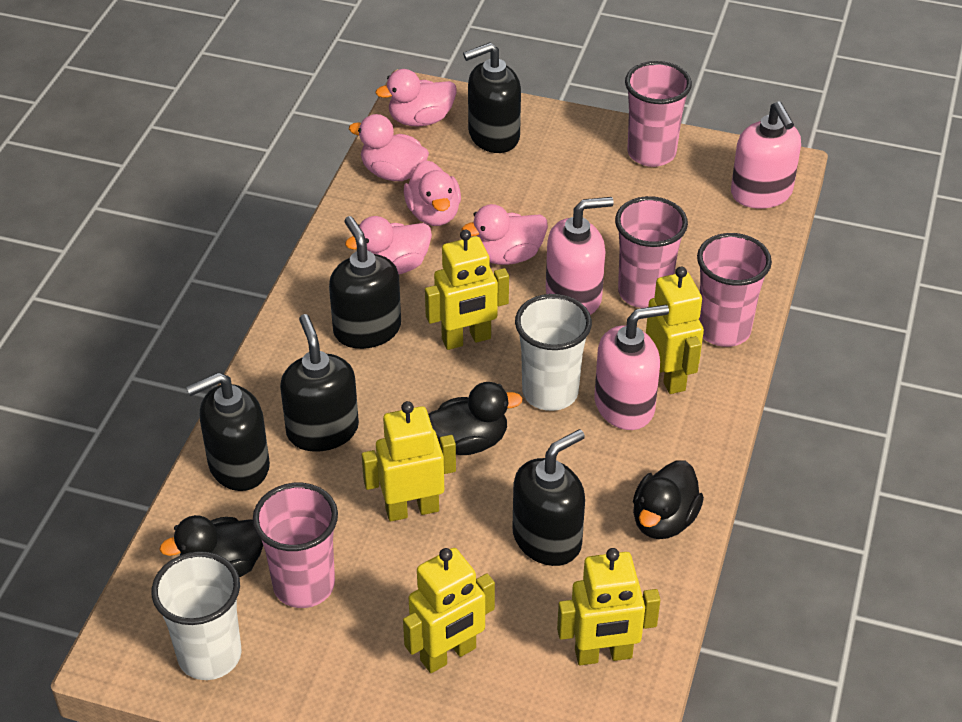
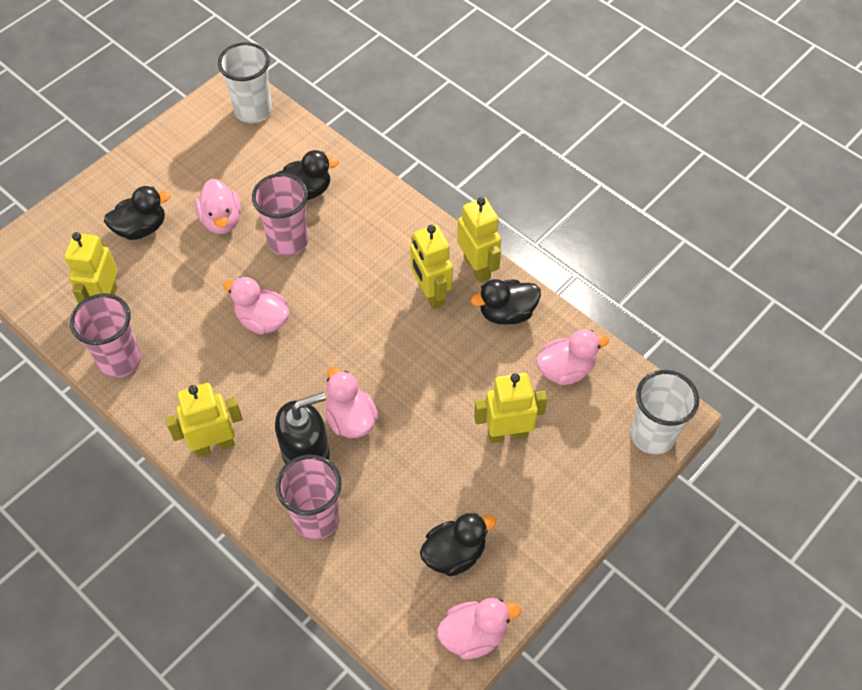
black duck: [159,515,263,577] [428,382,522,455] [633,460,704,539] = 3 -> [104,186,171,240] [275,150,339,200] [420,513,496,576] [471,279,541,325] = 4
black soap dispenser: [186,372,270,491] [280,314,359,452] [329,216,401,349] [463,42,521,153] [513,429,585,566] = 5 -> [275,392,330,464] = 1
pink cup: [253,483,338,608] [615,196,688,308] [625,61,692,167] [697,233,772,347] = 4 -> [70,293,141,378] [252,173,308,256] [276,455,342,540] = 3
pink soap dispenser: [546,197,614,315] [594,305,669,430] [731,101,801,209] = 3 -> none = 0

